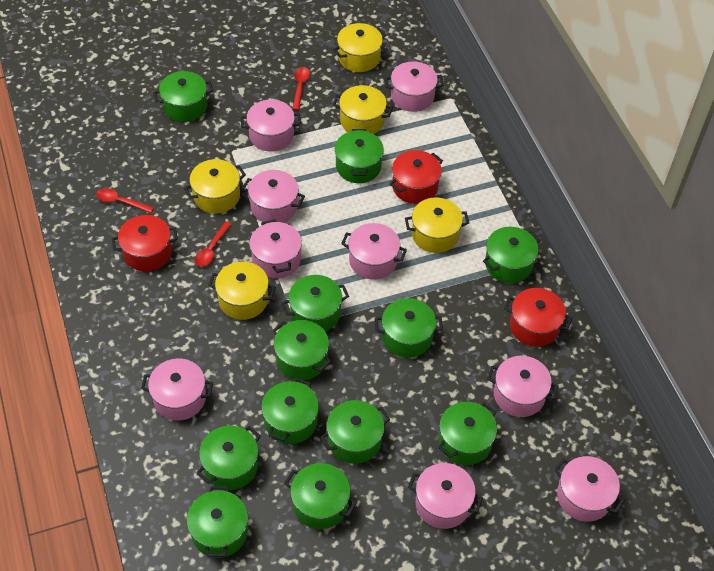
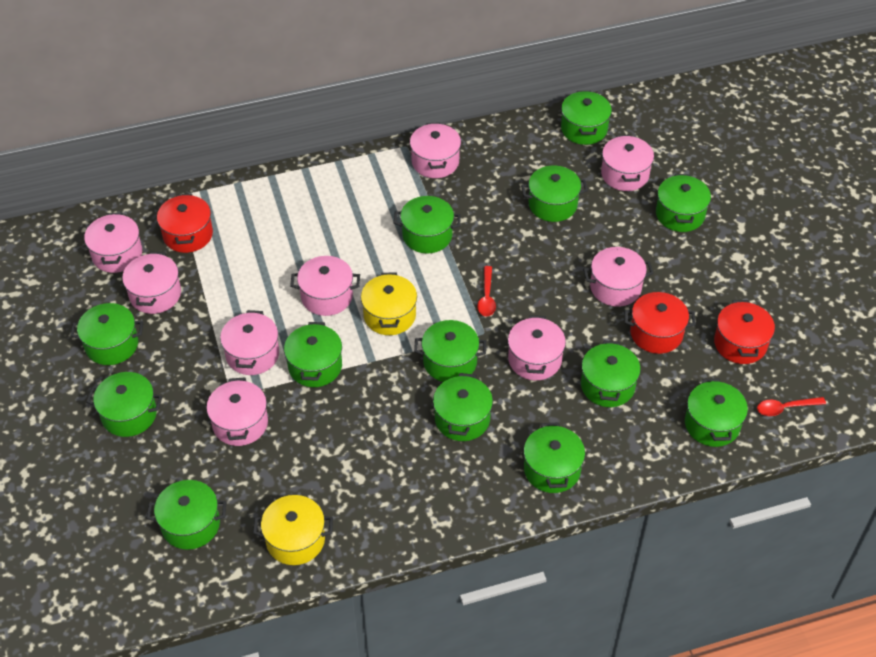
green pot: [153,71,213,122] [187,486,248,558] [197,426,261,490] [261,378,319,444] [272,320,331,380] [282,275,349,332] [284,463,357,529] [320,400,390,464] [335,129,384,183] [375,298,443,358] [438,402,497,465] [483,227,540,283] = 12 -> [70,303,143,365] [87,372,163,437] [147,480,227,550] [284,322,342,387] [394,196,461,253] [414,320,486,382] [433,373,493,441] [521,166,588,222] [524,422,585,493] [561,91,612,145] [581,341,641,407] [656,174,711,232] [685,379,748,447] = 13
red spoon: [96,188,154,213] [195,221,232,267] [292,67,310,110] = 3 -> [477,266,496,317] [757,397,826,416] = 2
yellow pot: [184,159,246,214] [208,262,276,320] [333,23,386,72] [333,85,393,134] [405,198,469,253] = 5 -> [253,495,333,565] [361,272,417,335] = 2

